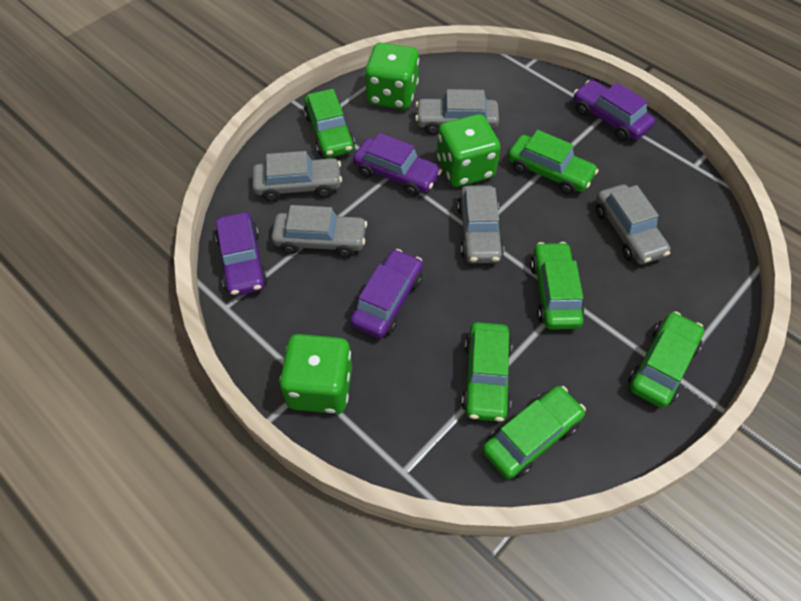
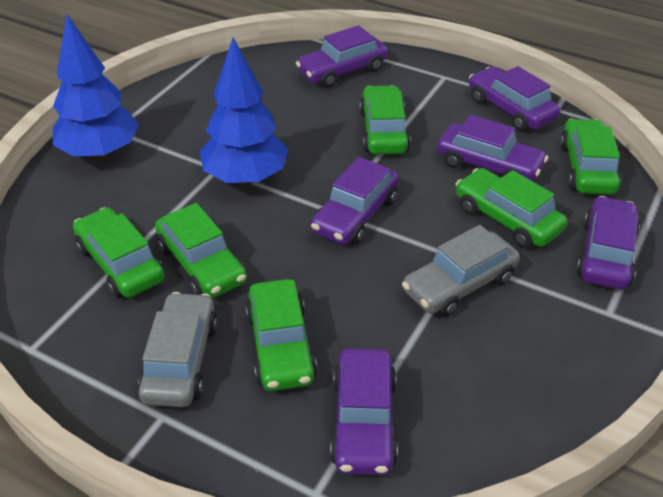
blue tree: none = 0 -> [53,14,139,160] [200,37,288,185] = 2
green dice: [279,334,352,414] [365,43,419,110] [437,114,501,187] = 3 -> none = 0
grey car: [252,151,342,202] [271,205,367,257] [415,89,499,135] [457,185,504,263] [596,184,670,264] = 5 -> [138,292,218,407] [402,225,520,317] = 2
purple car: [215,212,268,296] [350,249,423,338] [353,133,442,196] [573,80,655,141] = 4 -> [296,25,388,88] [311,157,399,245] [330,348,398,475] [437,114,549,181] [469,66,560,131] [576,196,640,290] = 6

